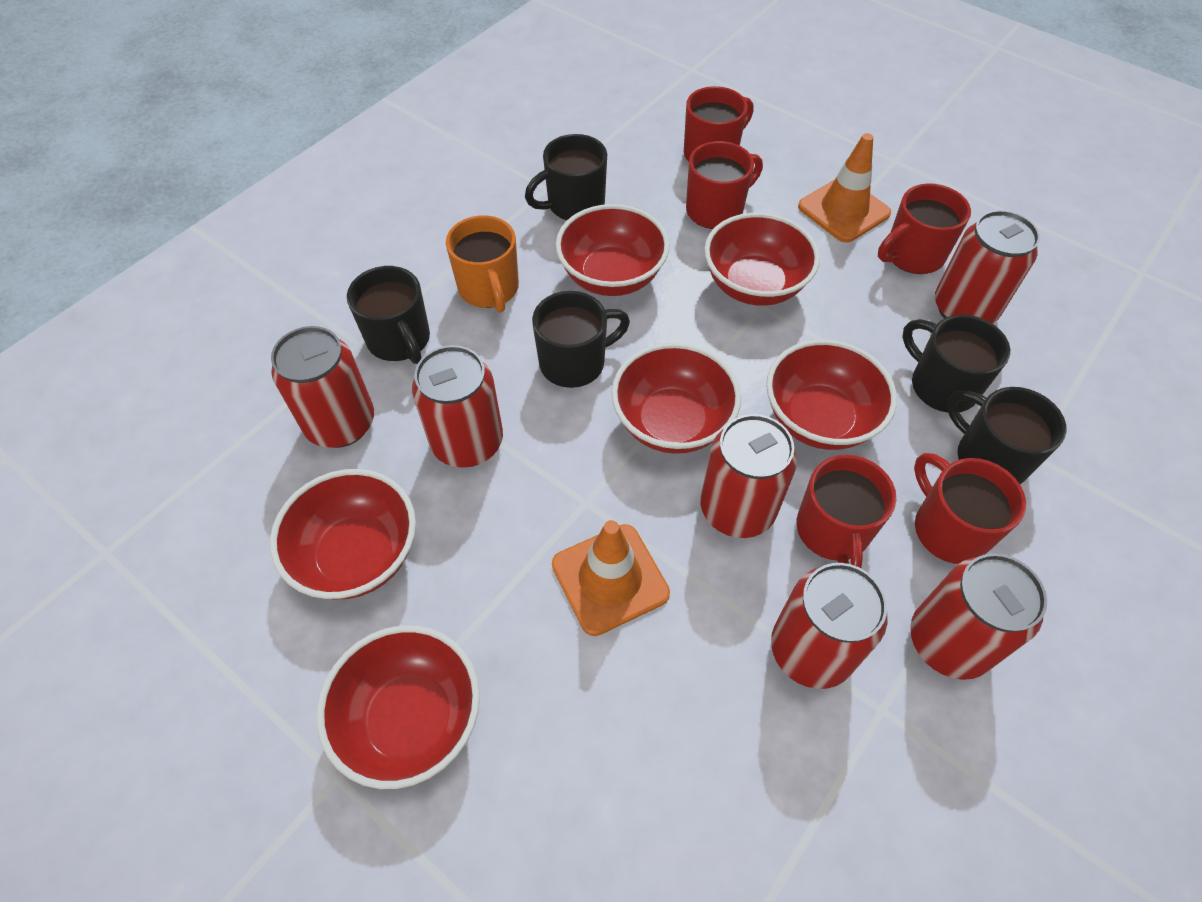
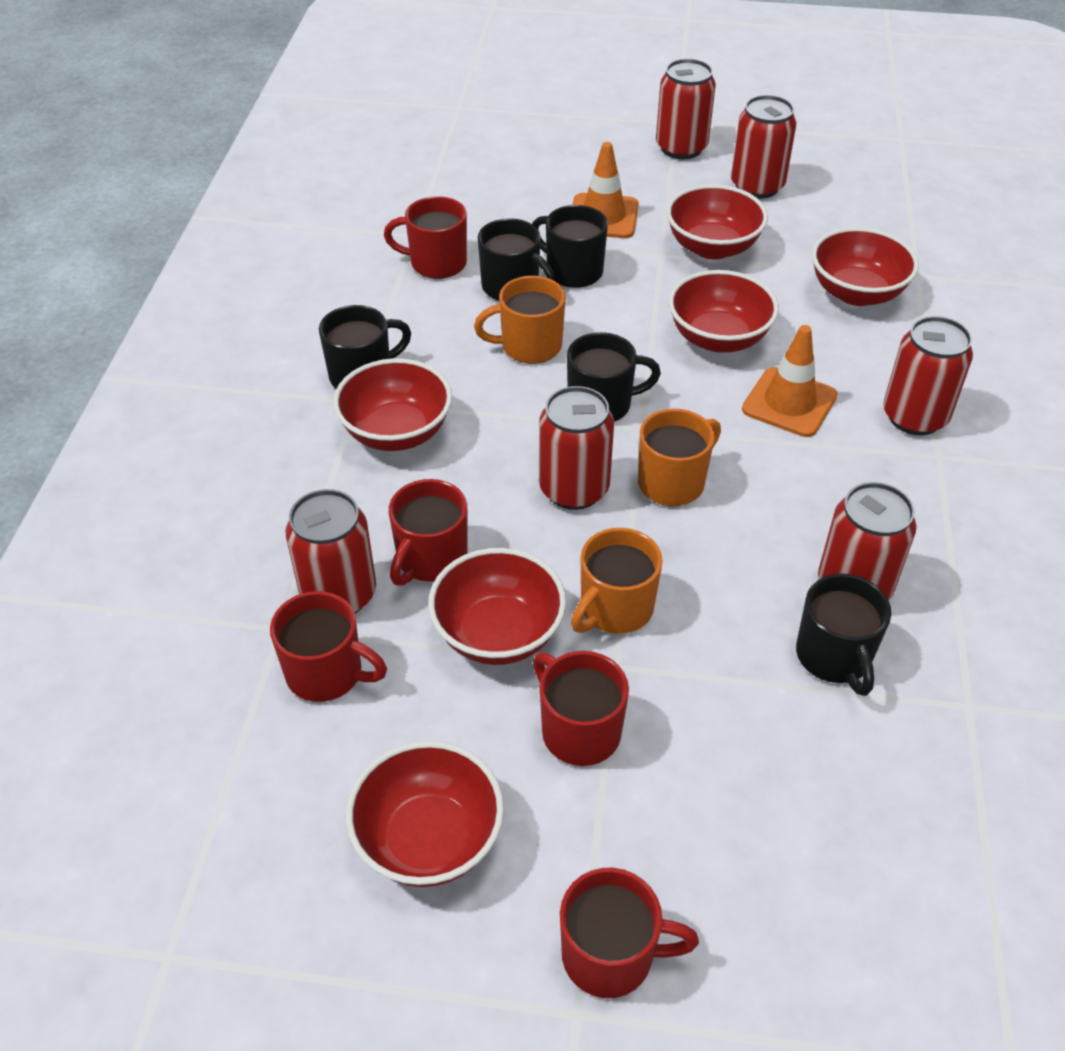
orange mug: [446,215,519,313] = 1 -> [474,276,566,364] [571,528,663,634] [638,409,721,506] = 3

